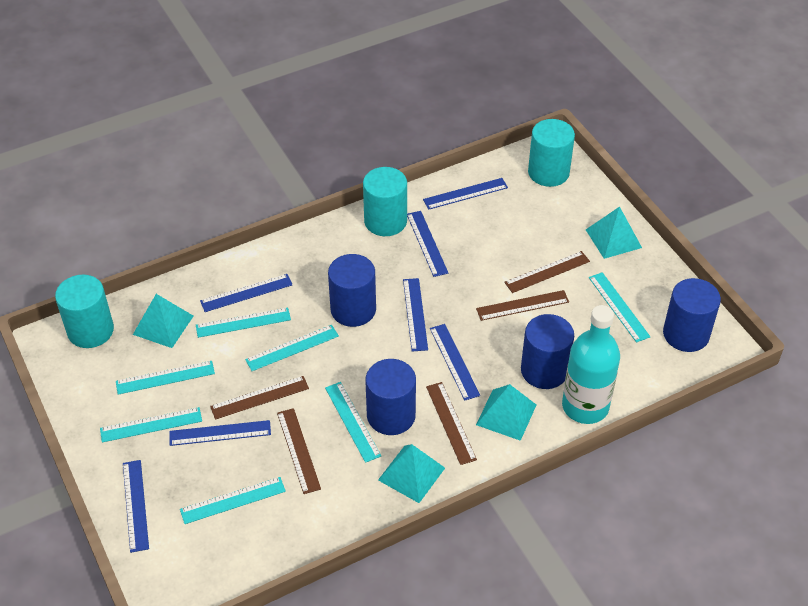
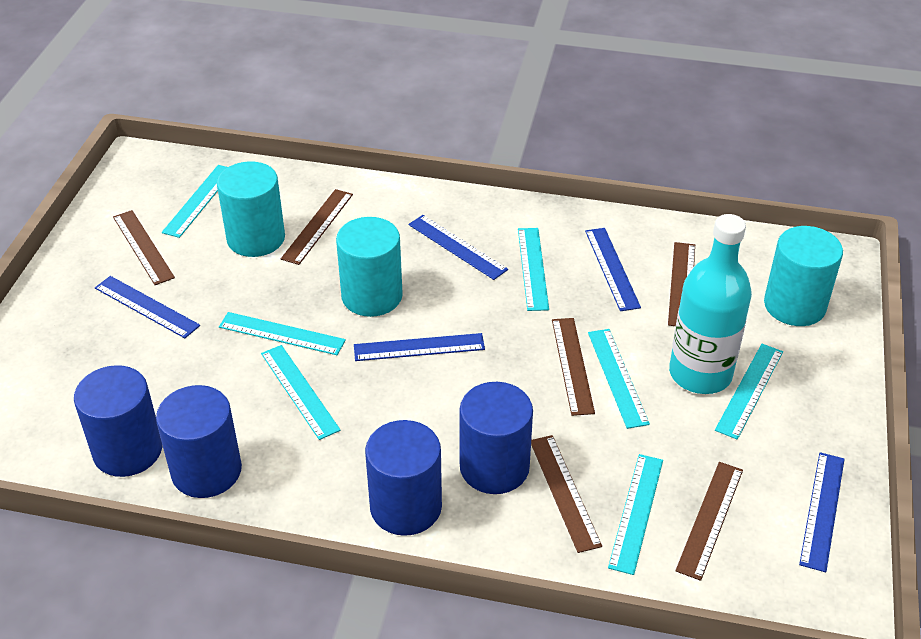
blue ruler: [123,460,149,553] [169,420,271,446] [200,274,293,312] [403,278,428,351] [407,211,448,277] [423,178,508,210] [430,324,480,401] = 7 -> [95,276,200,338] [354,333,485,361] [408,215,508,280] [585,228,641,311] [799,452,844,572] = 5
brown ruler: [210,376,309,420] [277,408,321,494] [426,382,477,465] [476,290,569,321] [504,251,590,293] = 5 -> [113,210,175,285] [281,189,353,265] [531,435,602,553] [552,318,595,416] [668,242,695,326] [675,462,743,581] = 6
turquoise pyramid: [133,294,194,348] [378,444,445,503] [476,384,536,441] [586,207,642,259] = 4 -> none = 0

